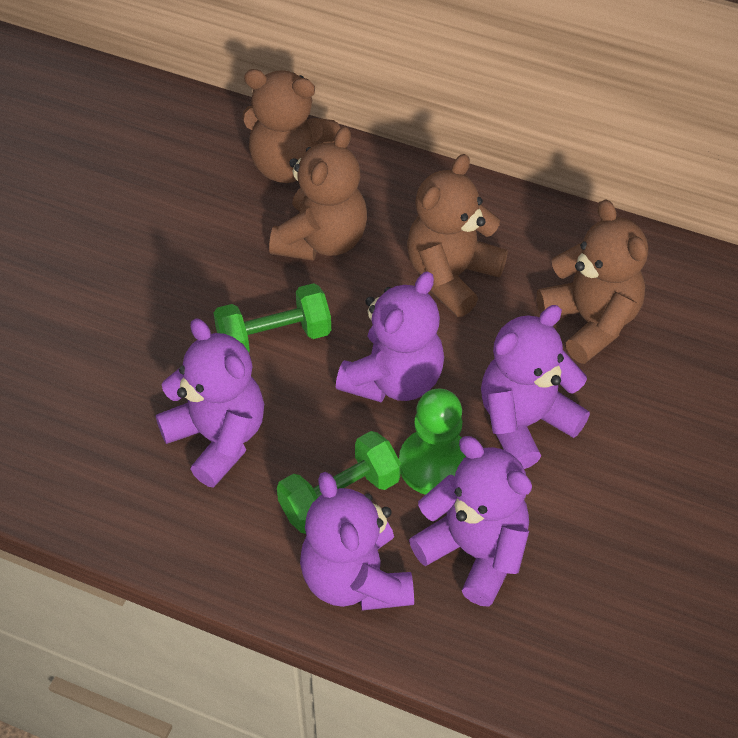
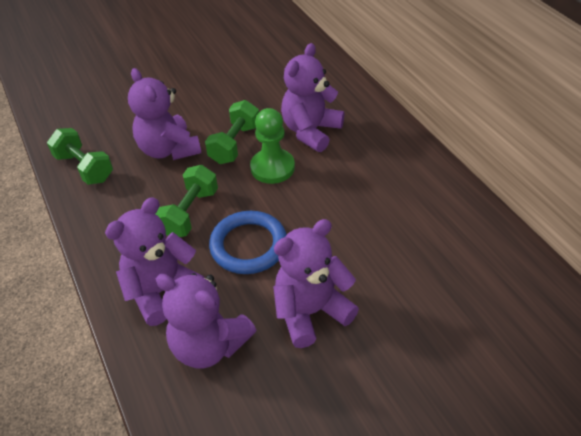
blue ring: none = 0 -> [209,211,287,274] = 1
brown teddy bear: [242,69,340,183] [269,127,367,261] [407,154,508,317] [537,199,648,364] = 4 -> none = 0
green dumbbell: [214,283,331,352] [277,431,401,534] = 2 -> [47,128,113,185] [155,165,218,237] [205,100,259,164] = 3

